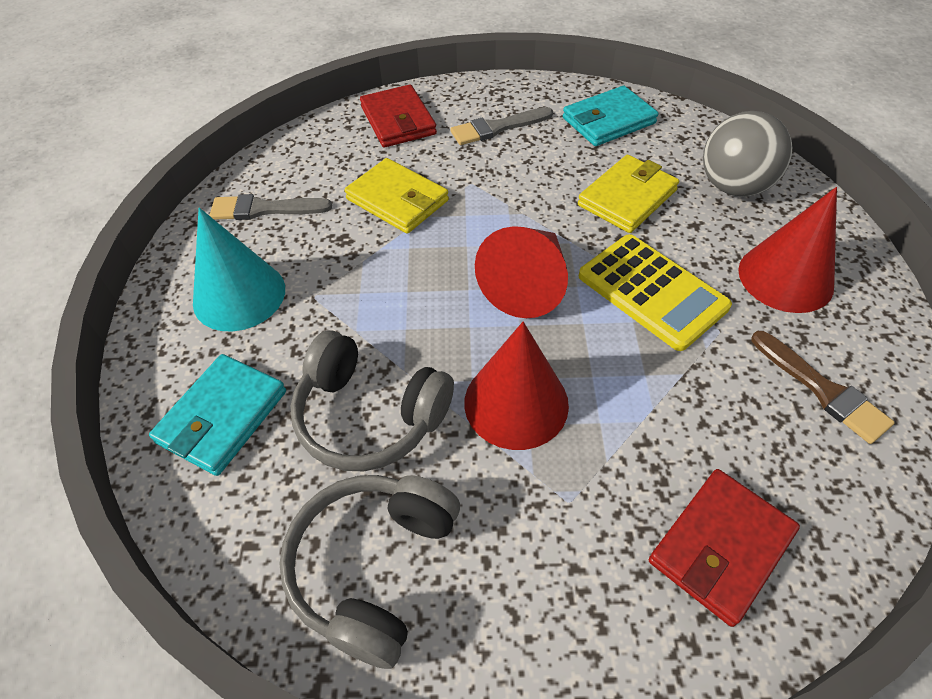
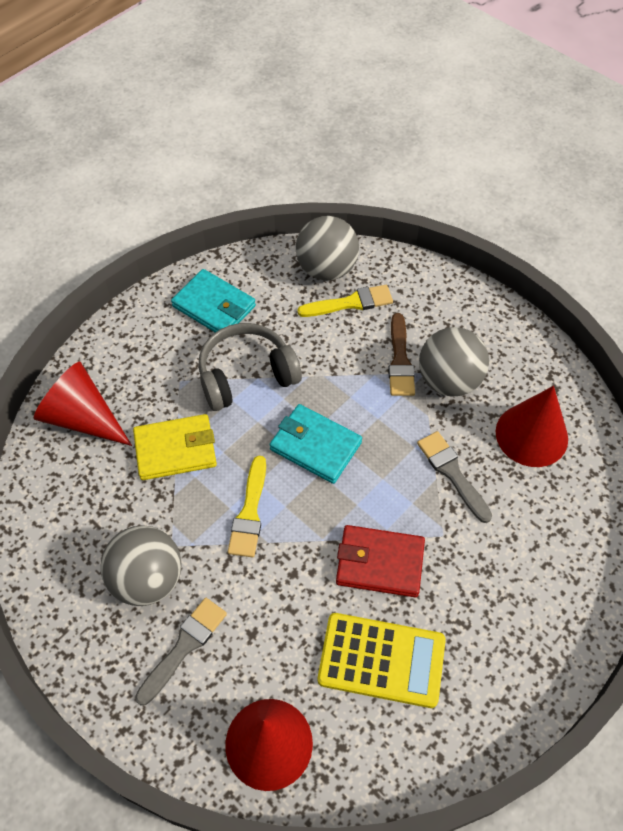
grey ball: [703,111,793,196] = 1 -> [101,526,182,606] [296,216,359,281] [419,327,489,397] = 3
grey headphones: [279,475,460,669] [291,330,454,471] = 2 -> [198,323,302,411] = 1
red wallet: [360,84,437,147] [649,469,800,627] = 2 -> [336,525,425,597] = 1
turquoise cone: [193,208,285,332] = 1 -> none = 0
yellow brush: none = 0 -> [228,456,266,558] [297,285,393,317] = 2
yellow wallet: [344,158,449,234] [578,155,679,233] = 2 -> [133,414,217,480] = 1

